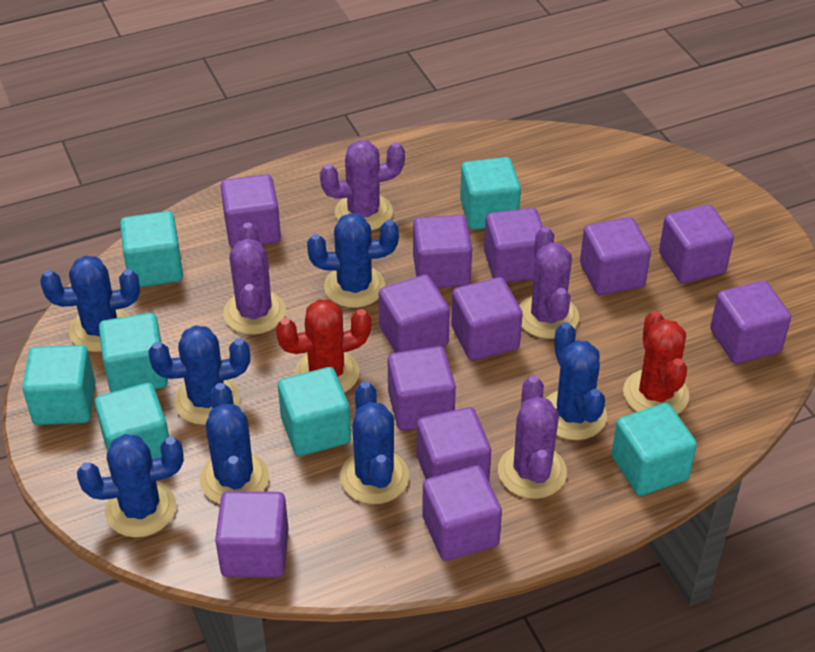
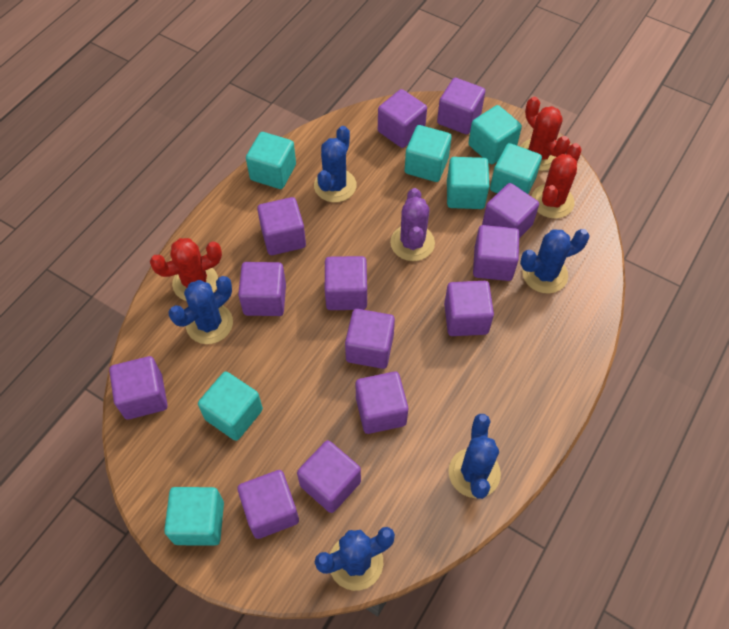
blue cactus: [40,255,140,352] [77,434,184,538] [148,325,250,425] [200,383,269,504] [307,213,399,308] [340,381,409,504] [546,322,607,440] = 7 -> [169,276,233,344] [314,126,357,202] [315,527,395,591] [449,414,501,499] [520,229,590,293] = 5
purple cactus: [223,222,286,335] [320,140,405,231] [498,376,567,499] [519,227,579,339] = 4 -> [390,188,435,261] = 1
purple cube: [215,491,289,578] [221,174,281,248] [379,275,450,353] [388,346,456,431] [413,215,472,288] [417,407,491,481] [422,465,502,561] [451,277,523,361] [484,208,543,283] [580,217,651,295] [659,205,734,283] [710,281,791,364] = 12 -> [109,356,167,420] [237,470,299,539] [238,262,286,316] [257,197,306,255] [297,440,361,513] [325,256,367,310] [345,309,395,369] [356,372,408,434] [378,89,427,148] [437,78,485,135] [444,281,494,336] [473,225,519,281] [482,183,539,238] = 13
red cactus: [276,299,371,393] [623,311,689,414] = 2 -> [150,238,222,301] [520,97,570,171] [531,143,582,219] = 3

